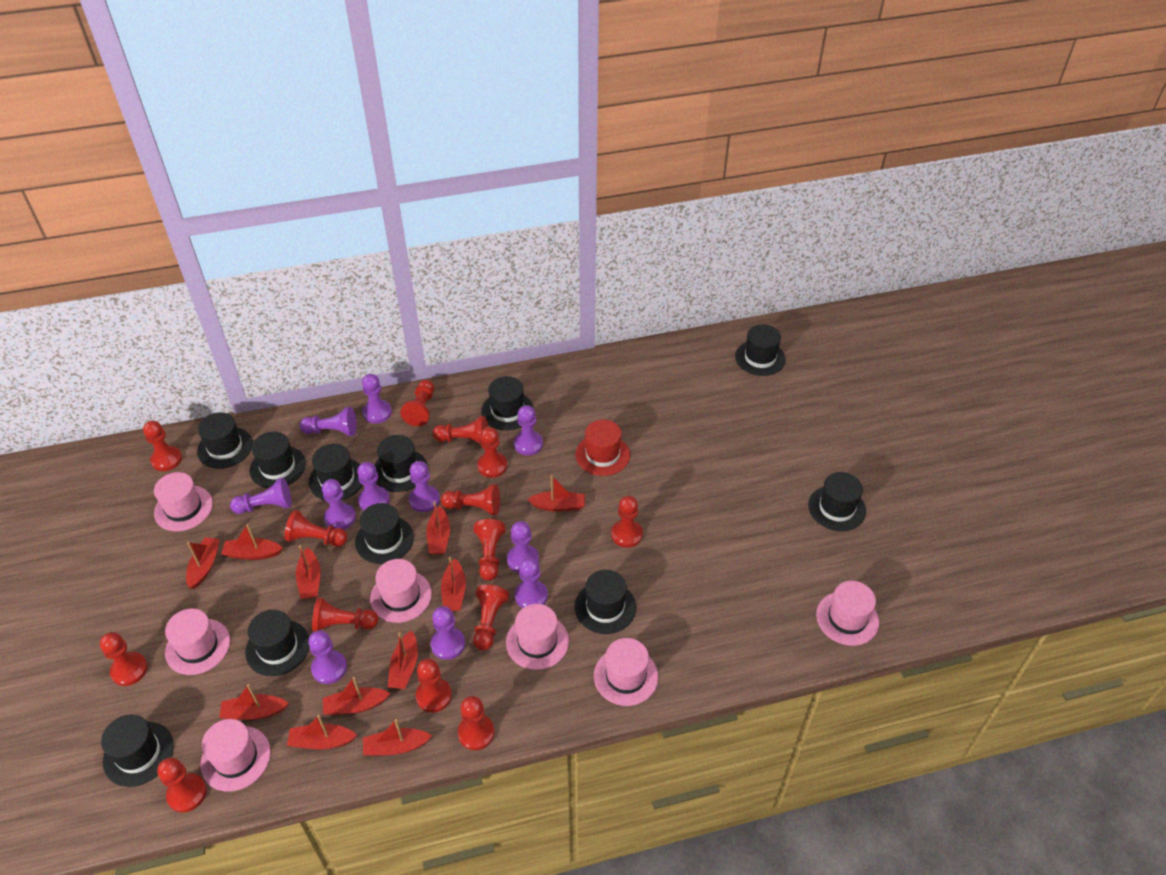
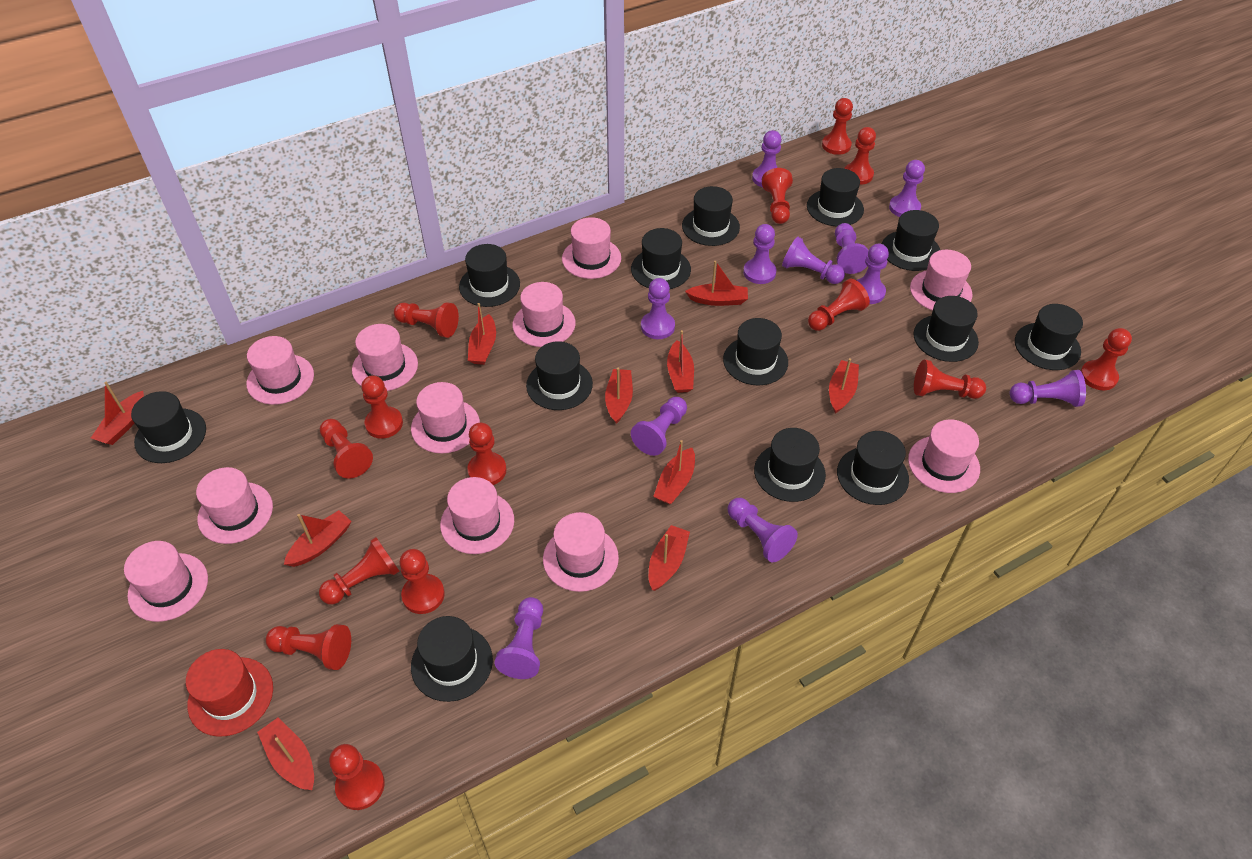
black hat: [101,715,174,787] [197,412,253,469] [245,610,310,676] [250,432,306,488] [309,444,363,500] [355,503,414,564] [374,435,428,492] [481,376,534,431] [575,570,636,634] [735,324,786,376] [808,472,866,531] = 11 -> [131,391,206,463] [411,616,493,702] [459,244,520,307] [526,341,593,410] [631,228,691,289] [682,186,740,246] [723,318,788,386] [754,428,826,502] [807,168,864,226] [837,431,909,505] [882,210,940,271] [914,296,979,362] [1015,304,1083,370] = 13
pink hat: [154,472,213,531] [165,608,230,675] [200,719,271,791] [370,559,432,623] [506,604,569,670] [594,638,658,706] [816,581,879,646] = 7 -> [124,541,208,622] [196,467,273,544] [246,336,314,405] [352,324,418,391] [411,382,480,453] [440,477,514,554] [512,282,576,347] [543,512,619,592] [562,217,621,279] [908,419,980,493] [910,250,973,311] = 11
red boat: [186,537,220,589] [219,684,289,720] [221,524,283,560] [287,715,357,749] [296,545,321,599] [323,677,391,715] [363,719,432,756] [388,630,418,689] [426,502,450,555] [441,557,466,611] [527,475,585,512] = 11 -> [91,382,144,445] [257,718,314,790] [284,510,352,567] [468,303,496,365] [605,368,633,424] [649,525,690,591] [653,440,695,504] [667,330,694,393] [685,261,748,306] [829,358,859,414] = 10

